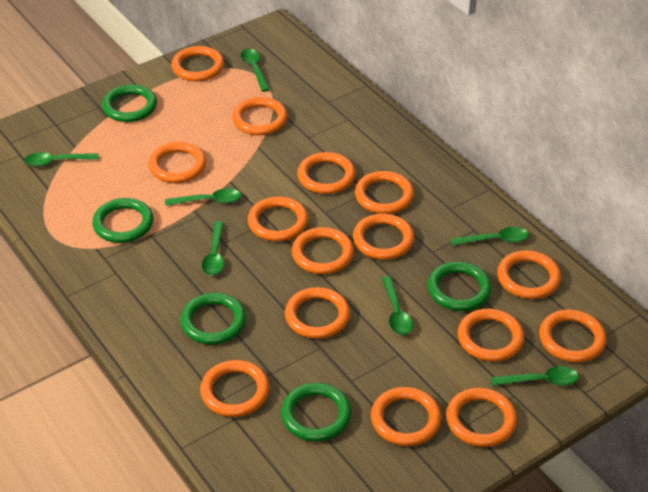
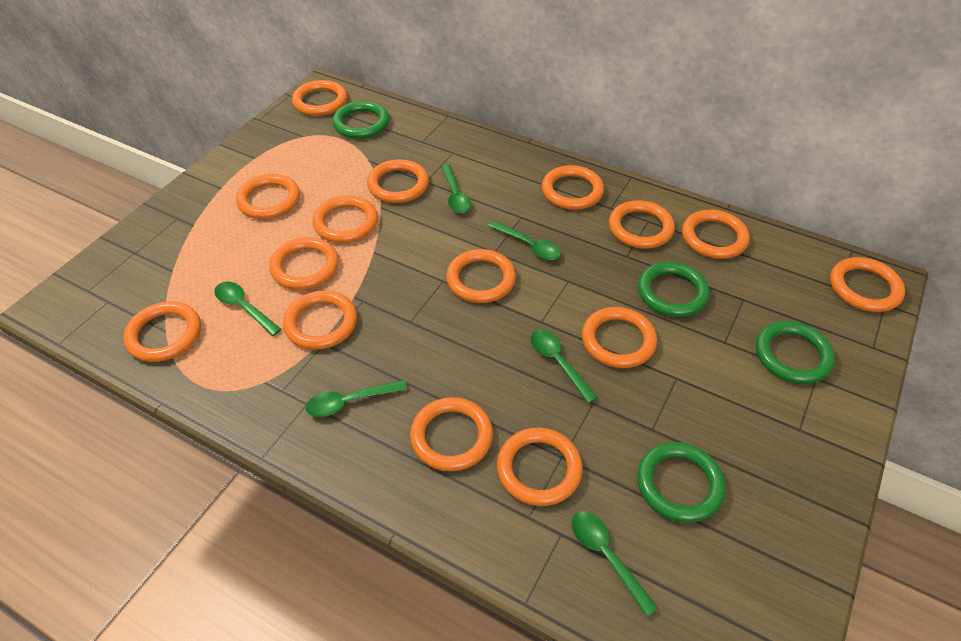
green ring: [92,198,154,243] [102,84,157,122] [180,293,246,345] [281,383,351,442] [427,262,492,311] = 5 -> [332,101,389,139] [637,442,726,523] [638,262,710,317] [756,321,835,384] = 4
green spoon: [24,152,99,167] [165,188,241,206] [202,221,224,275] [241,49,270,92] [382,276,413,335] [450,227,529,246] [491,366,579,386] = 7 -> [214,282,282,336] [306,380,407,417] [441,164,471,213] [488,221,561,260] [530,330,598,403] [572,511,658,617] = 6

